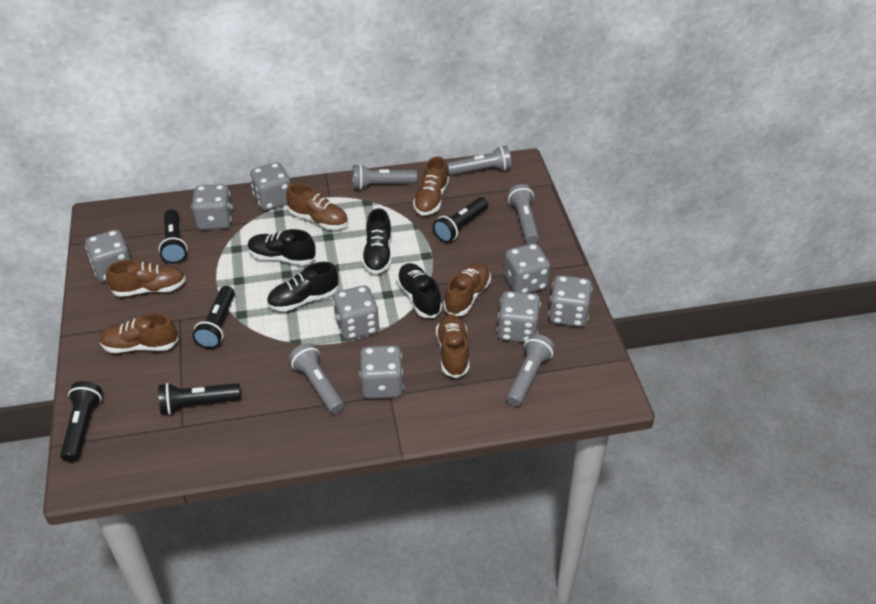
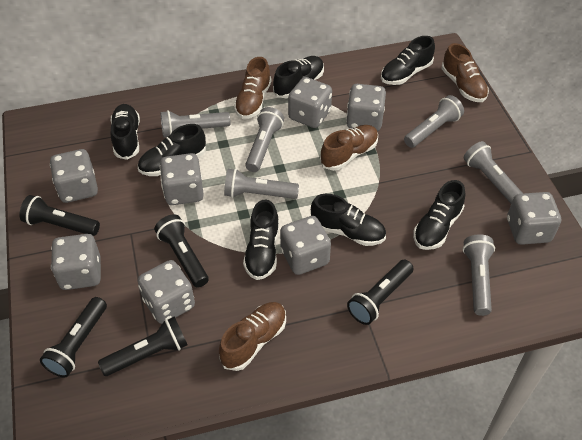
black shoe: [248,229,316,265] [267,262,339,312] [362,208,392,274] [396,263,442,318] = 4 -> [111,104,140,160] [138,124,206,176] [243,199,279,280] [273,56,324,98] [311,194,386,246] [381,36,435,85] [413,180,465,250] = 7
brown shoe: [99,313,178,353] [106,260,186,297] [286,183,348,230] [413,156,449,215] [436,314,469,378] [443,263,491,316] = 6 -> [219,302,286,371] [234,57,271,119] [320,125,378,171] [441,43,489,102] = 4
grey flashlight: [289,343,344,414] [353,164,417,190] [447,145,512,175] [506,334,555,406] [508,184,539,244] = 5 -> [161,110,230,138] [224,168,299,199] [245,107,284,172] [404,95,464,148] [463,234,495,316] [464,141,523,203] = 6

